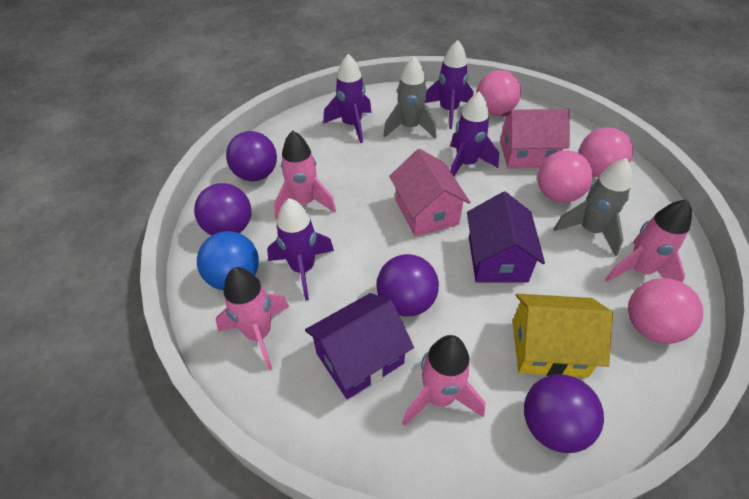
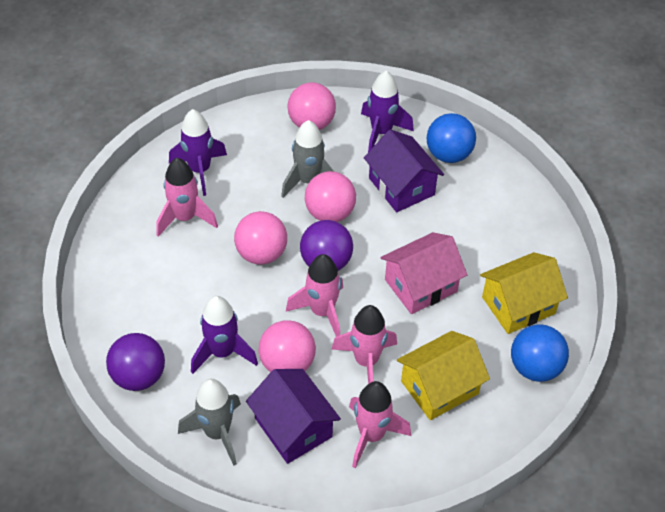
blue ball: [197,231,259,290] = 1 -> [427,113,476,163] [511,324,569,382] = 2
pink house: [389,149,471,237] [500,109,570,168] = 2 -> [381,232,467,314] = 1
purple ball: [194,183,251,235] [226,131,277,181] [376,254,439,317] [524,374,604,453] = 4 -> [106,333,165,391] [300,220,353,271] = 2
purple rocket: [267,198,334,301] [323,54,372,143] [425,40,473,129] [450,92,499,176] = 4 -> [169,109,227,196] [191,296,258,374] [361,71,414,152] = 3
yellow house: [512,294,613,378] = 1 -> [397,331,490,420] [480,252,568,334] = 2

